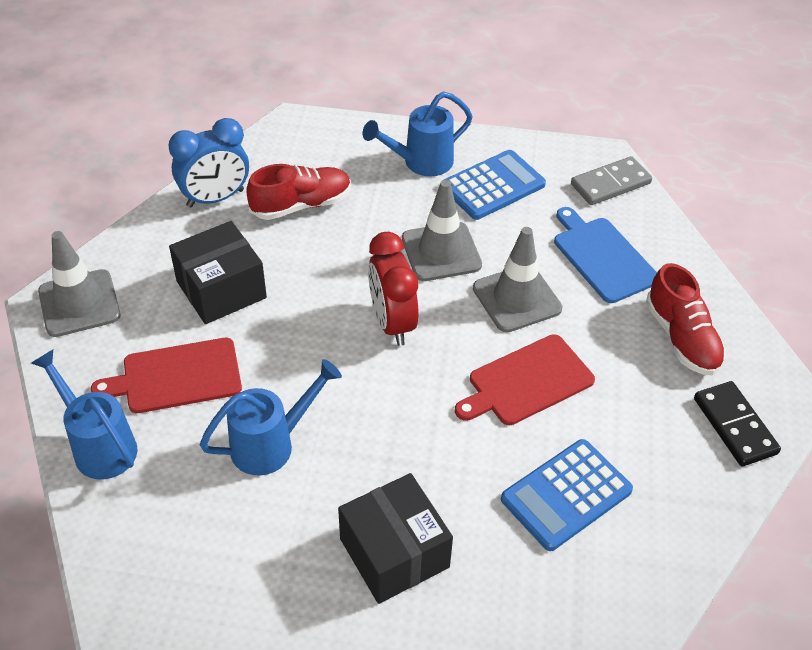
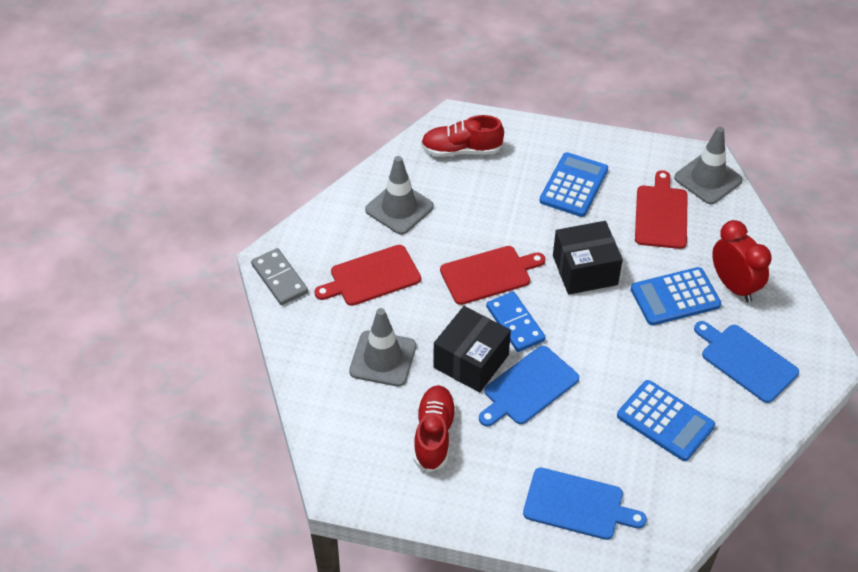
black domino: [694,381,781,467] = 1 -> none = 0
blue calculator: [444,150,546,220] [501,439,633,551] = 2 -> [539,152,608,217] [617,380,715,461] [631,267,721,326] = 3
blue clock: [168,118,249,207] = 1 -> none = 0
blue cutting board: [554,207,657,303] = 1 -> [479,346,579,426] [523,468,647,540] [694,321,799,403] = 3
blue domino: none = 0 -> [486,292,546,352] = 1
blue watering can: [31,350,137,480] [200,359,342,475] [363,92,473,176] = 3 -> none = 0
red cutting board: [91,338,242,413] [455,334,595,425] = 2 -> [314,245,421,306] [440,246,545,305] [635,170,688,249] = 3

